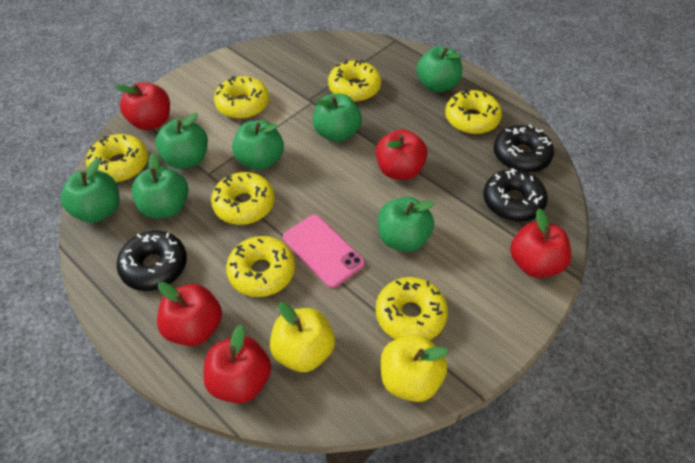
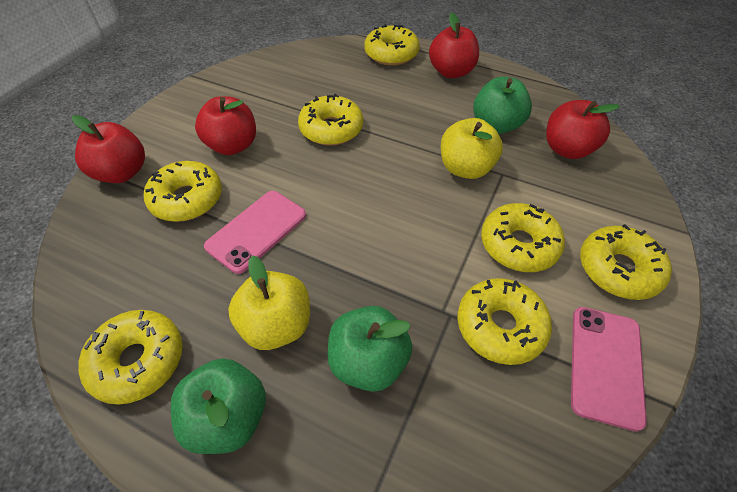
black donut: [117,231,187,291] [483,168,548,222] [494,124,554,173] = 3 -> none = 0
green apple: [61,159,120,223] [132,153,188,218] [155,113,208,169] [232,120,284,170] [312,94,362,142] [378,197,434,252] [416,46,462,92] = 7 -> [171,359,266,454] [328,306,412,392] [473,77,532,134] = 3
pink phone: [283,215,365,288] = 1 -> [204,191,306,274] [571,307,647,432] = 2
red apple: [115,82,170,130] [157,282,222,346] [203,325,271,403] [376,129,428,180] [510,208,571,278] = 5 -> [72,115,145,183] [195,96,256,155] [429,12,479,78] [546,100,620,159] = 4

